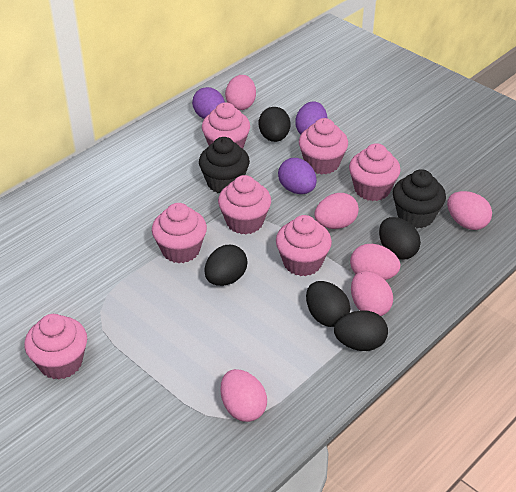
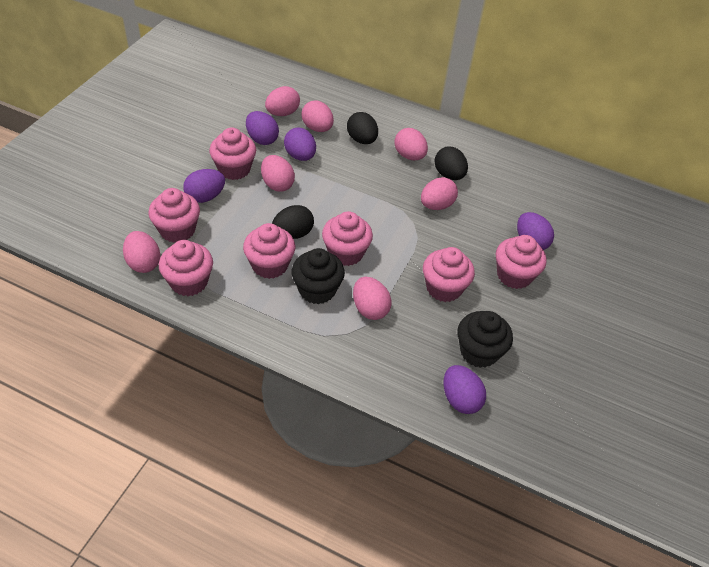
black egg: [205,245,248,286] [259,107,290,142] [306,281,351,327] [334,310,388,351] [379,217,421,260] = 5 -> [272,205,314,239] [347,112,378,144] [435,146,468,180] = 3
pink egg: [220,369,267,422] [225,75,256,110] [314,193,359,229] [350,244,400,280] [351,271,393,316] [447,191,492,230] = 6 -> [123,231,160,273] [261,155,295,192] [265,86,300,116] [301,100,334,132] [353,277,392,320] [394,128,428,160] [421,177,458,210] = 7
purple egg: [192,87,225,119] [278,158,317,194] [295,101,327,134] = 3 -> [183,169,225,203] [246,111,279,145] [284,128,316,161] [444,365,486,414] [517,212,554,250] = 5

